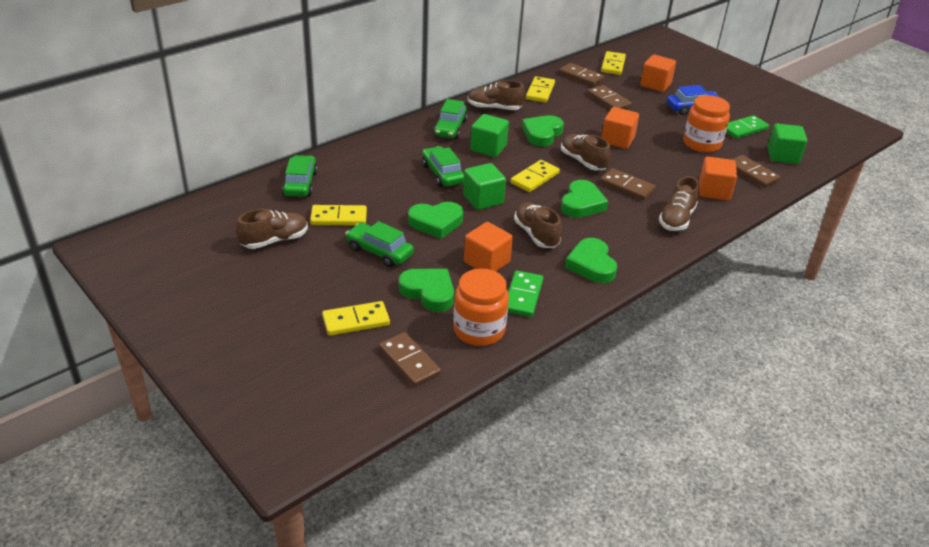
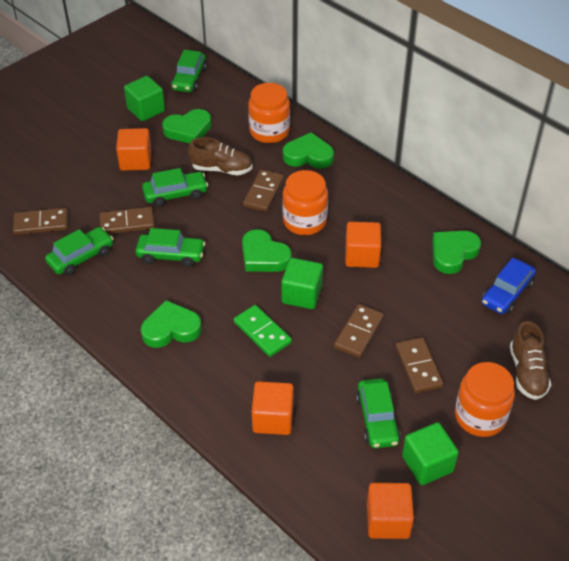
brown shoe: [236,209,308,249] [467,80,525,110] [514,202,562,248] [561,134,611,171] [659,176,699,231] = 5 -> [188,137,253,175] [510,321,551,400] = 2
green car: [282,155,318,197] [345,221,414,267] [422,146,464,187] [433,99,468,139] = 4 -> [45,227,113,276] [136,228,205,267] [142,168,208,207] [171,50,207,92] [356,379,401,448] = 5
green domino: [508,271,543,317] [726,115,769,139] = 2 -> [234,305,292,357] = 1
orange jar: [453,268,509,346] [683,95,730,153] = 2 -> [248,83,290,143] [282,170,328,235] [455,362,515,437] = 3
yellow domino: [310,205,367,225] [322,301,390,336] [510,160,560,192] [526,76,555,103] [601,51,626,75] = 5 -> none = 0

